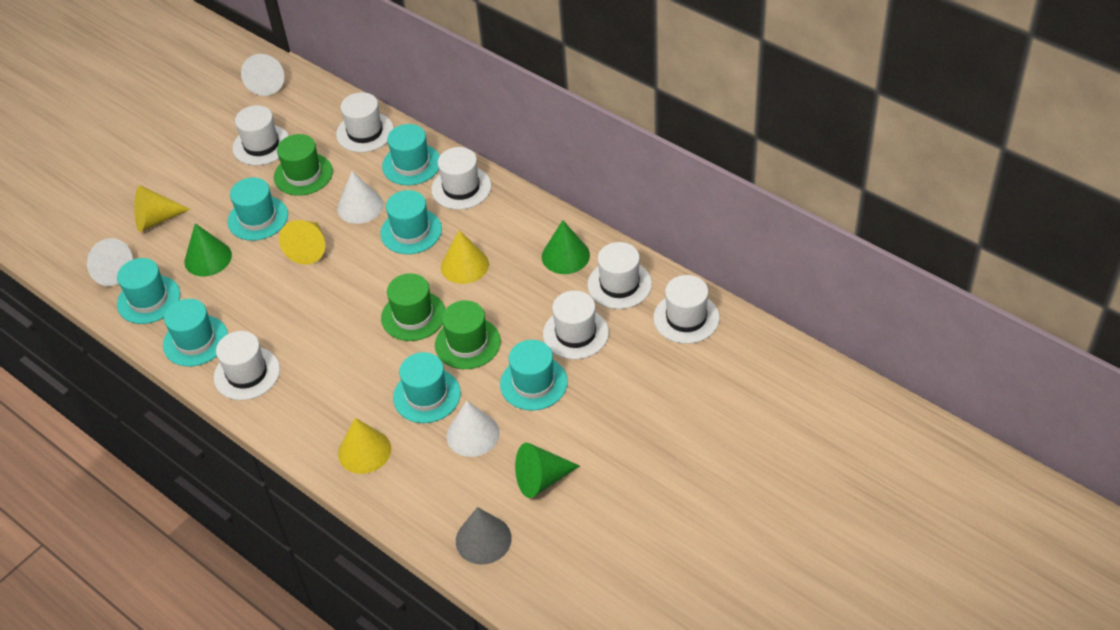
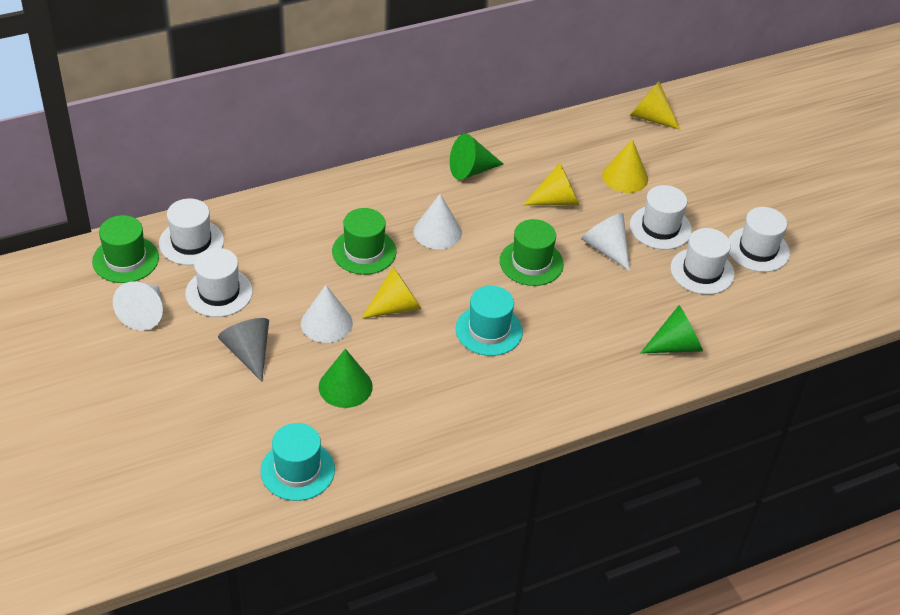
turquoise hat: [117,258,180,324] [163,299,228,367] [228,177,288,241] [380,190,442,254] [382,124,440,185] [393,352,461,423] [500,340,568,410] = 7 -> [260,423,335,501] [456,286,523,356] = 2
white hat: [214,331,280,400] [233,105,289,165] [336,92,394,152] [431,147,491,210] [543,290,609,359] [587,242,652,309] [654,275,720,344] = 7 -> [159,198,224,265] [185,248,253,317] [630,185,692,250] [671,228,735,294] [728,207,790,272] = 5

